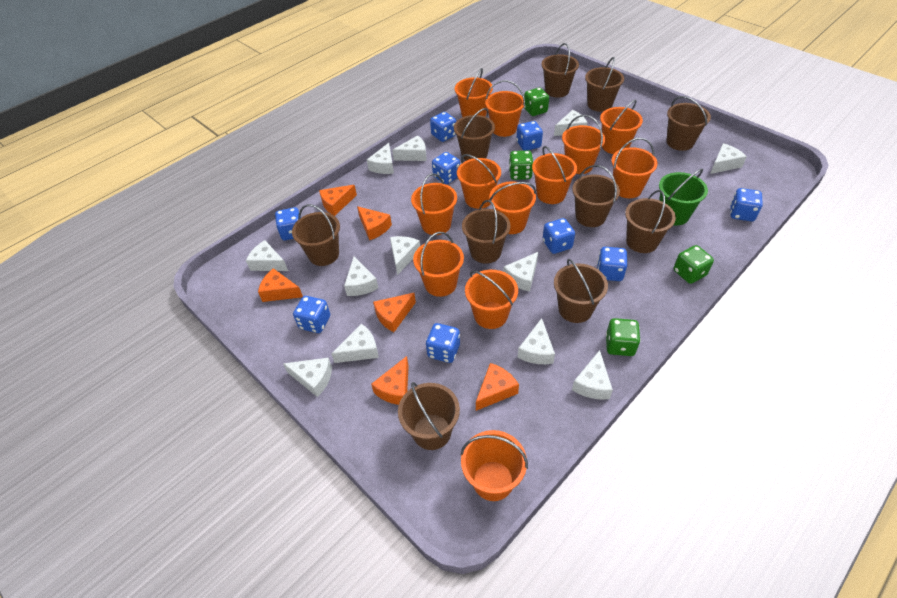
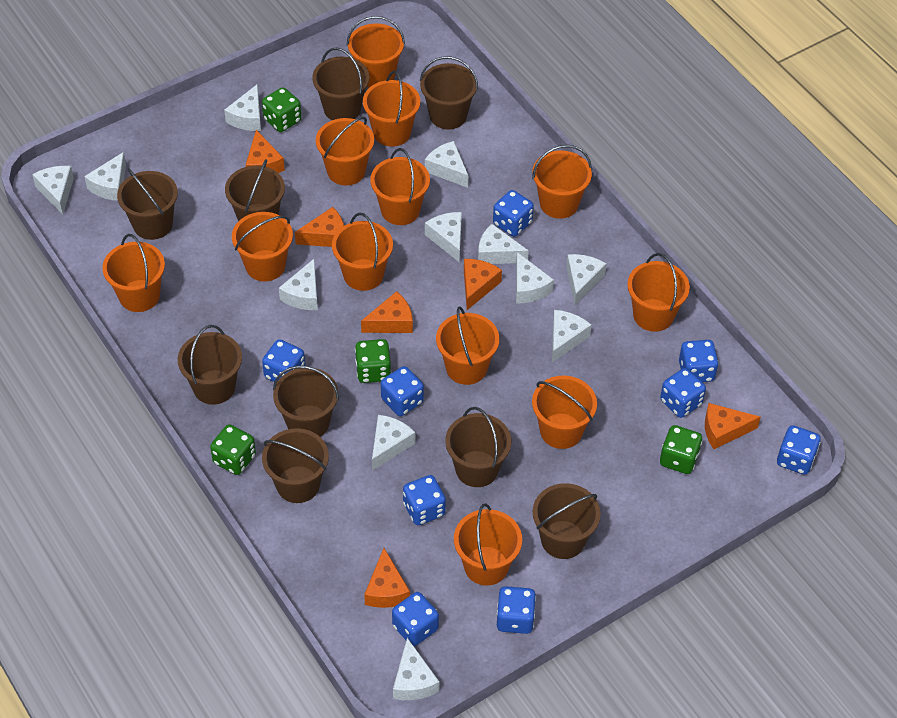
brown bucket: [292,204,340,266] [398,382,460,450] [454,108,495,161] [462,200,510,263] [542,43,579,97] [554,259,608,323] [572,165,620,227] [585,57,624,112] [625,190,676,253] [666,96,711,151] = 10 -> [117,168,178,240] [178,325,242,405] [225,159,285,221] [262,428,329,503] [273,366,339,437] [312,47,370,120] [420,56,478,129] [445,407,511,487] [533,483,601,559] = 9
green bucket: [659,169,708,225] = 1 -> none = 0

